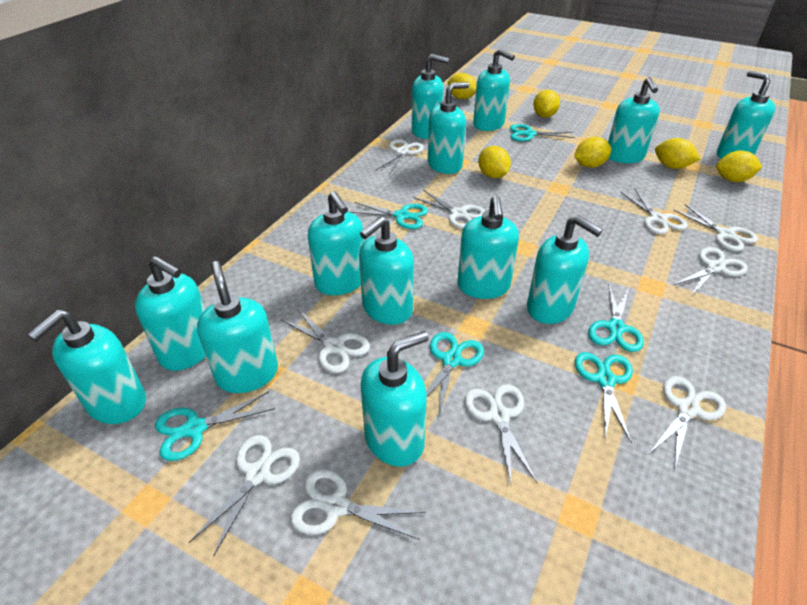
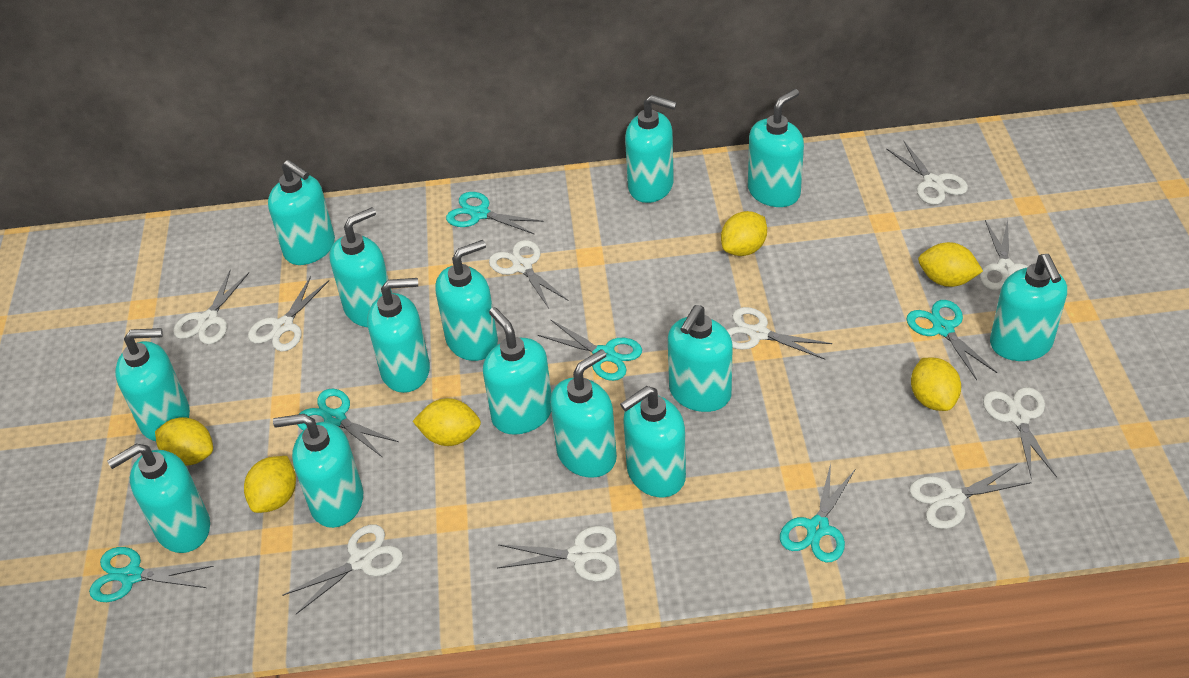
turquoise soap dispenser: [27,310,146,424] [135,256,206,371] [197,261,278,393] [308,191,364,295] [359,216,414,325] [360,331,429,467] [412,54,449,139] [428,82,469,174] [457,196,519,299] [473,49,515,131] [527,215,603,324] [608,77,660,163] [717,71,775,159] = 13 -> [107,444,210,553] [115,328,190,441] [268,160,335,265] [273,414,363,528] [329,207,392,327] [367,278,430,393] [435,240,498,361] [483,307,552,435] [550,349,617,478] [620,386,686,497] [625,95,677,203] [668,305,733,412] [748,89,804,207] [990,254,1067,361] = 14

